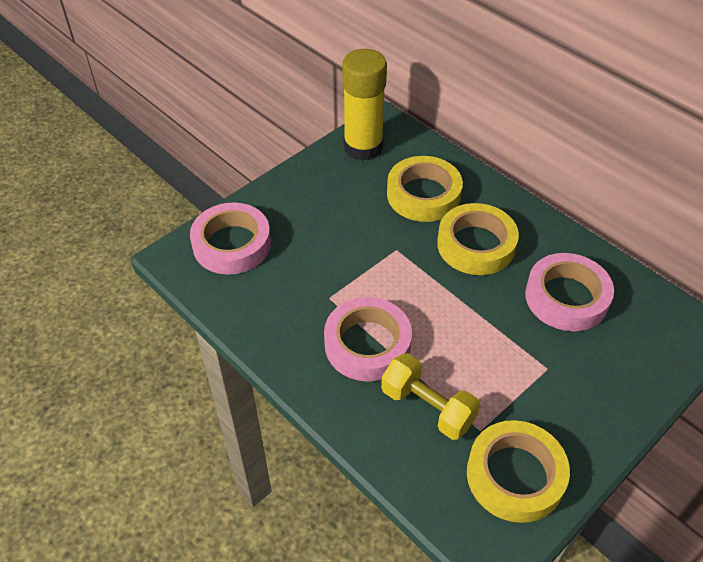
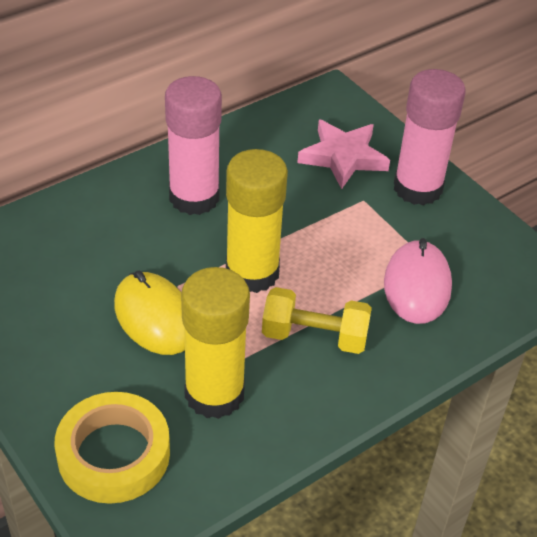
pink glue stick: none = 0 -> [165,76,222,215] [394,69,466,206] = 2
pink mouse: none = 0 -> [384,238,452,324] = 1
pink star: none = 0 -> [297,120,390,189] = 1
pink tape: [190,203,271,274] [324,297,412,382] [525,253,614,331] = 3 -> none = 0
yellow glue stick: [342,49,387,161] = 1 -> [181,267,250,419] [226,149,288,293] = 2
yellow mouse: none = 0 -> [114,271,185,355] = 1
yellow tape: [387,156,463,222] [437,203,519,275] [467,420,570,523] = 3 -> [55,392,170,504] = 1

